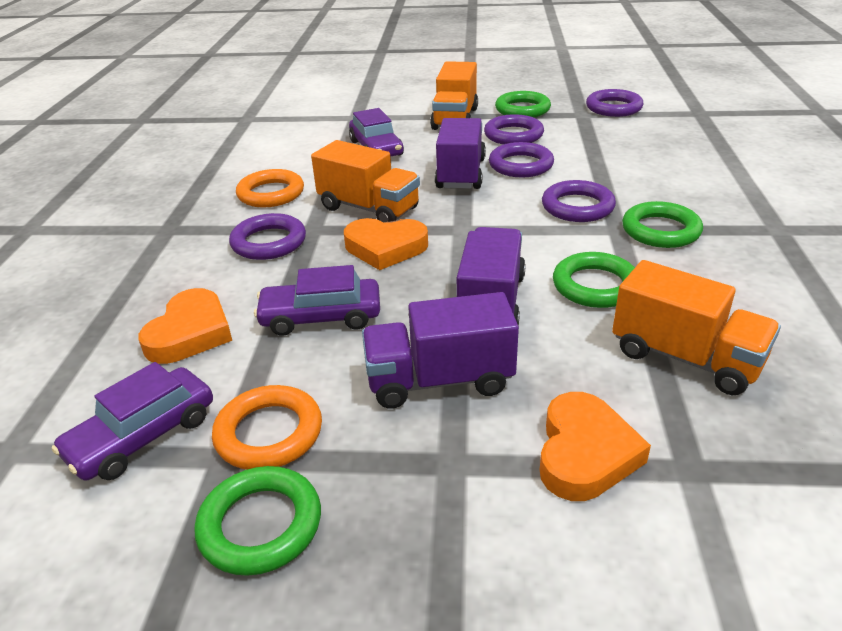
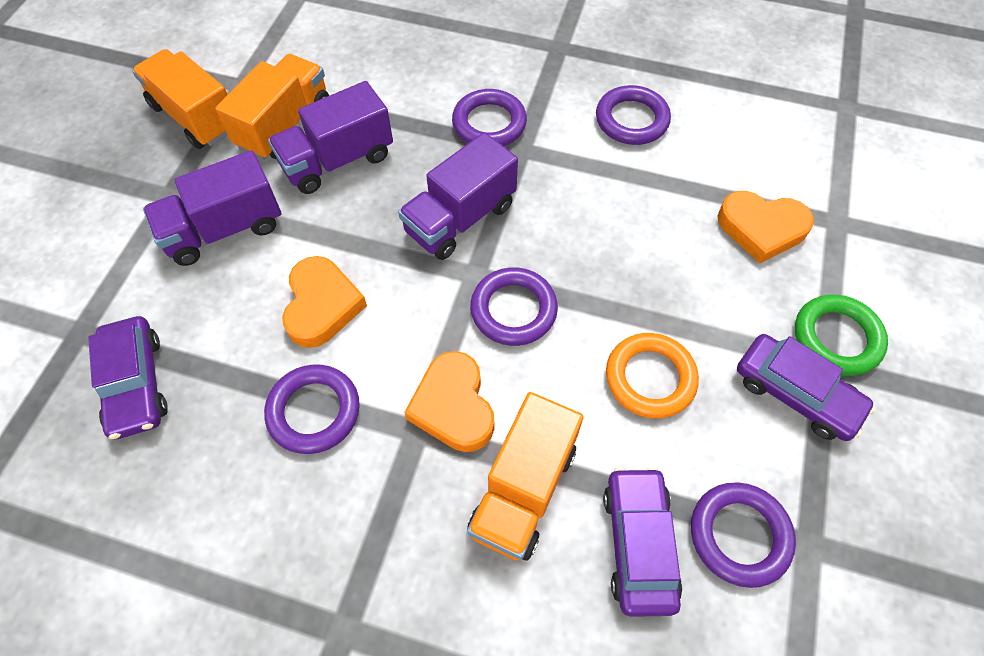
green ring: [194,466,321,576] [495,91,551,117] [553,252,635,308] [622,201,703,248] = 4 -> [795,294,888,376] = 1
orange ring: [212,385,322,470] [236,169,304,208] = 2 -> [606,333,699,419] = 1

